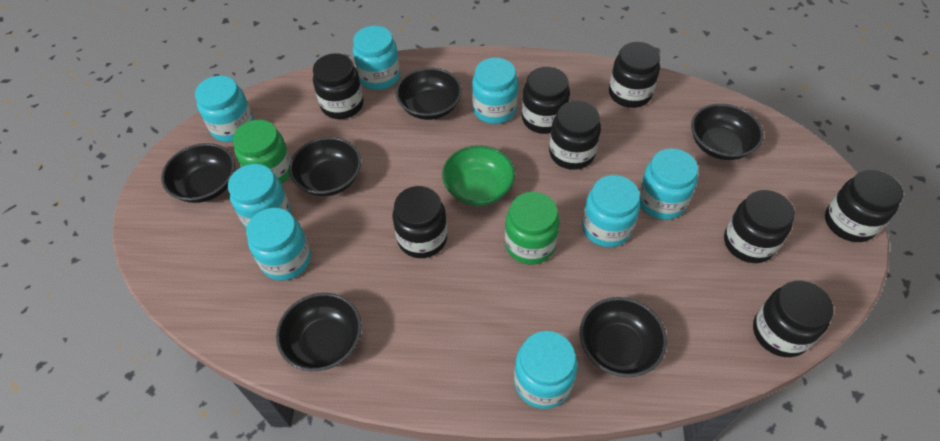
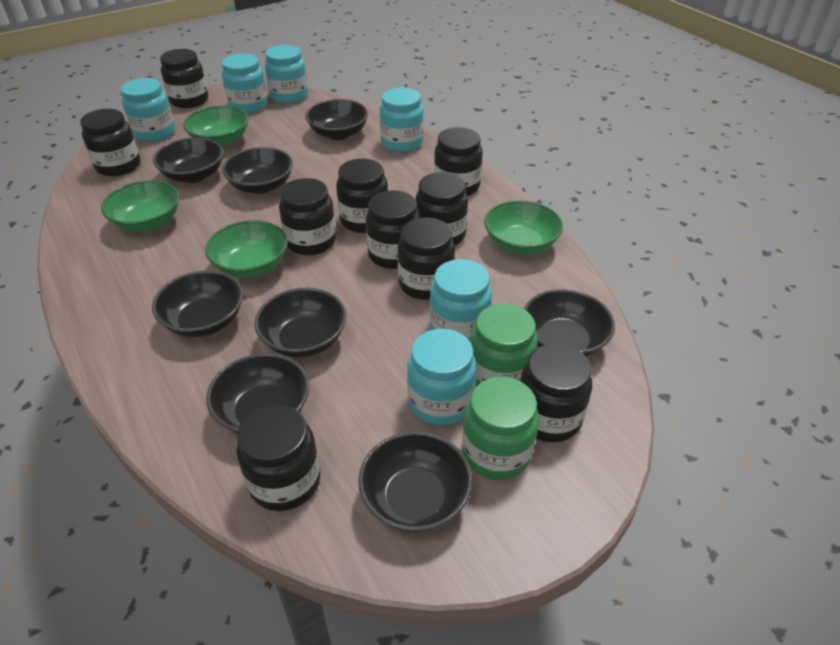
black bowl: [161,143,235,203] [276,293,362,371] [289,137,361,196] [396,68,462,120] [580,297,667,377] [691,104,764,160] = 6 -> [152,271,243,337] [153,137,224,183] [206,353,309,434] [222,147,293,194] [254,288,347,358] [305,99,368,140] [358,431,472,533] [524,289,615,357] = 8
black jar: [313,53,364,119] [392,186,447,258] [522,67,570,134] [549,101,601,170] [609,42,660,108] [724,190,795,263] [753,280,834,357] [825,170,903,242] = 8 -> [80,109,141,176] [160,49,208,108] [237,404,320,511] [279,178,336,255] [336,158,388,233] [366,190,420,269] [398,218,455,300] [415,172,468,246] [434,127,483,196] [520,343,592,442] = 10
green bowl: [442,145,515,206] = 1 -> [101,180,179,232] [183,106,249,147] [205,220,288,278] [484,200,563,255] = 4
turquoise jar: [195,76,254,142] [228,164,291,228] [246,208,311,280] [353,26,400,90] [472,58,518,124] [514,331,578,409] [582,175,640,247] [639,148,698,220] = 8 -> [121,78,175,142] [222,54,268,114] [265,45,308,104] [380,88,424,152] [407,329,477,426] [430,259,492,341] = 6

